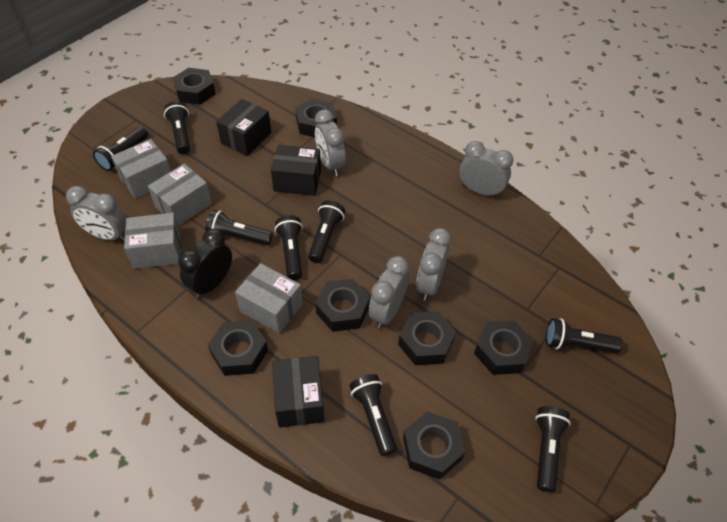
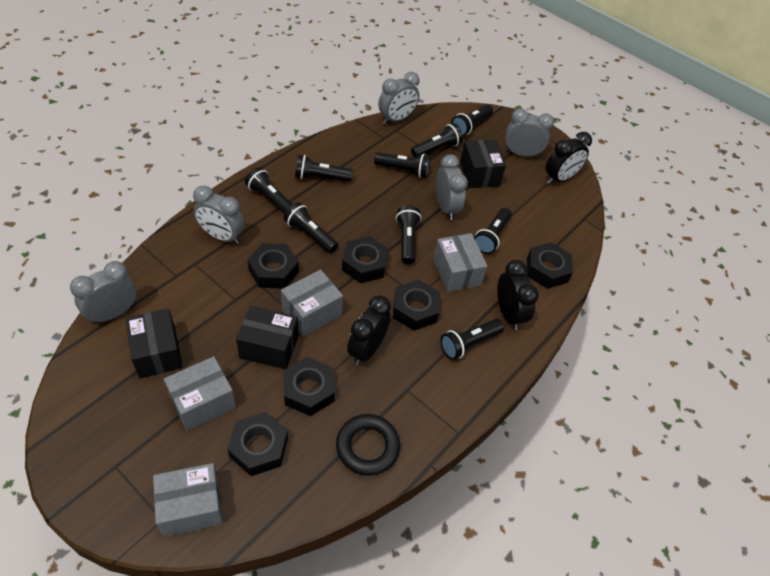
black clock: [178,229,232,298] = 1 -> [347,295,391,365] [497,260,539,330] [545,132,592,184] = 3
black flashlight: [93,126,148,171] [164,101,190,154] [205,210,273,245] [275,215,303,280] [308,200,345,263] [349,374,397,456] [535,406,571,492] [546,318,623,353] = 8 -> [245,167,293,215] [284,202,338,253] [295,155,353,181] [374,152,430,178] [396,205,421,264] [411,123,463,157] [440,319,504,360] [451,104,493,136] [474,208,512,254] = 9
black nut: [173,68,216,105] [208,320,268,376] [295,99,337,137] [315,279,370,332] [398,312,456,365] [403,411,465,480] [474,320,534,375] = 7 -> [228,412,288,476] [247,243,299,289] [283,357,335,416] [342,236,389,283] [393,280,440,331] [527,242,573,289] = 6
black ring: none = 0 -> [336,414,400,476] = 1

